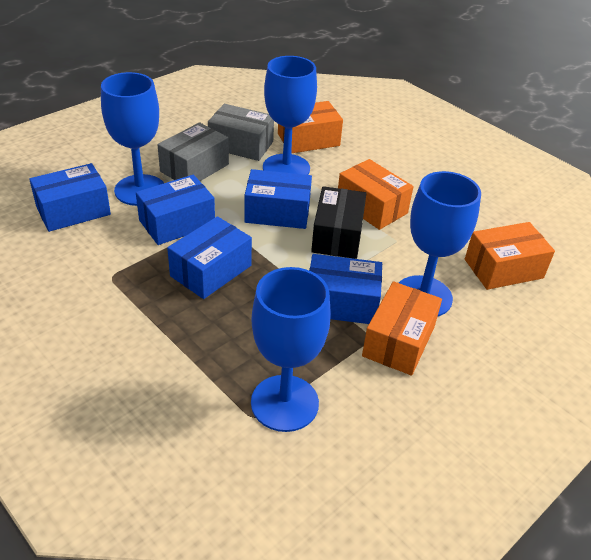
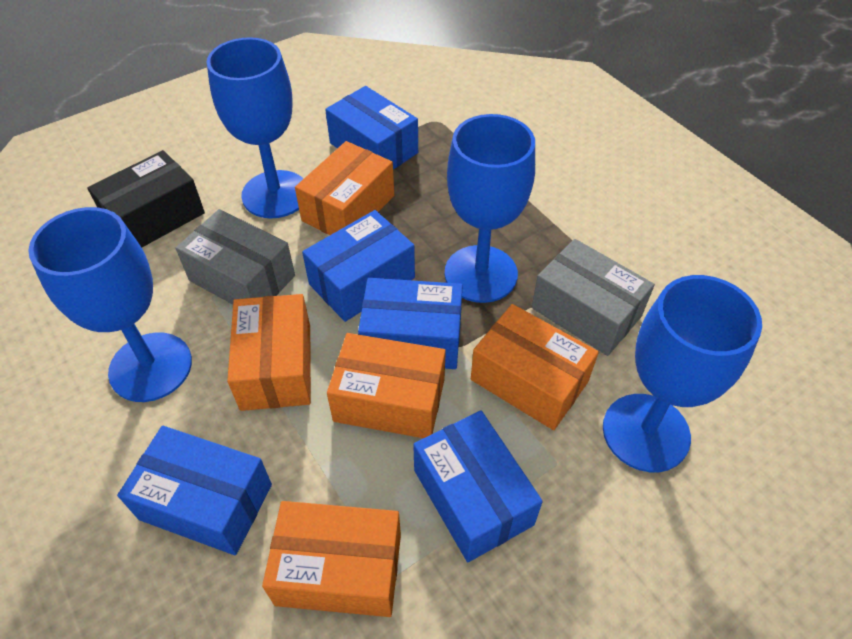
orange box: [278,101,343,154] [338,159,413,230] [362,281,442,376] [465,222,555,290] = 4 -> [227,294,311,411] [262,501,401,617] [295,141,394,235] [327,333,446,438] [471,304,599,430] = 5

